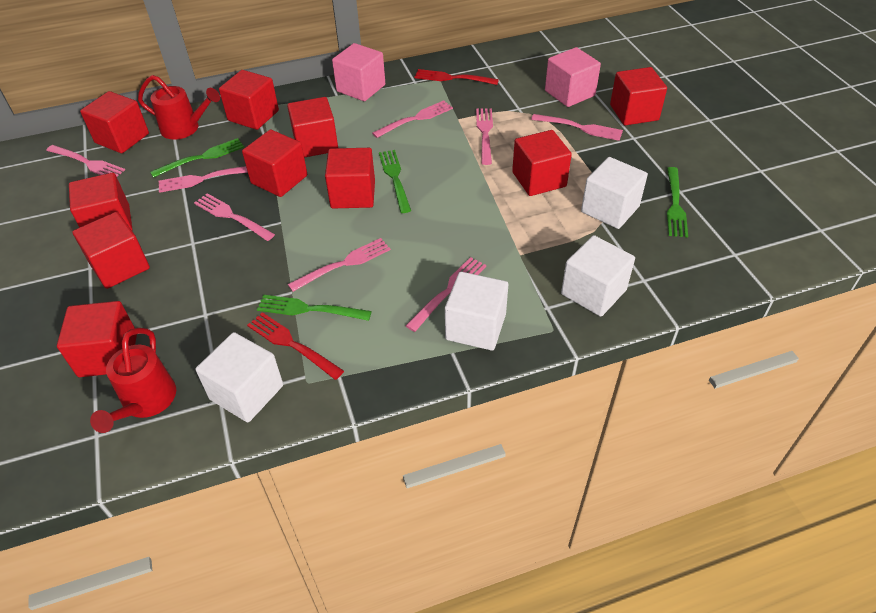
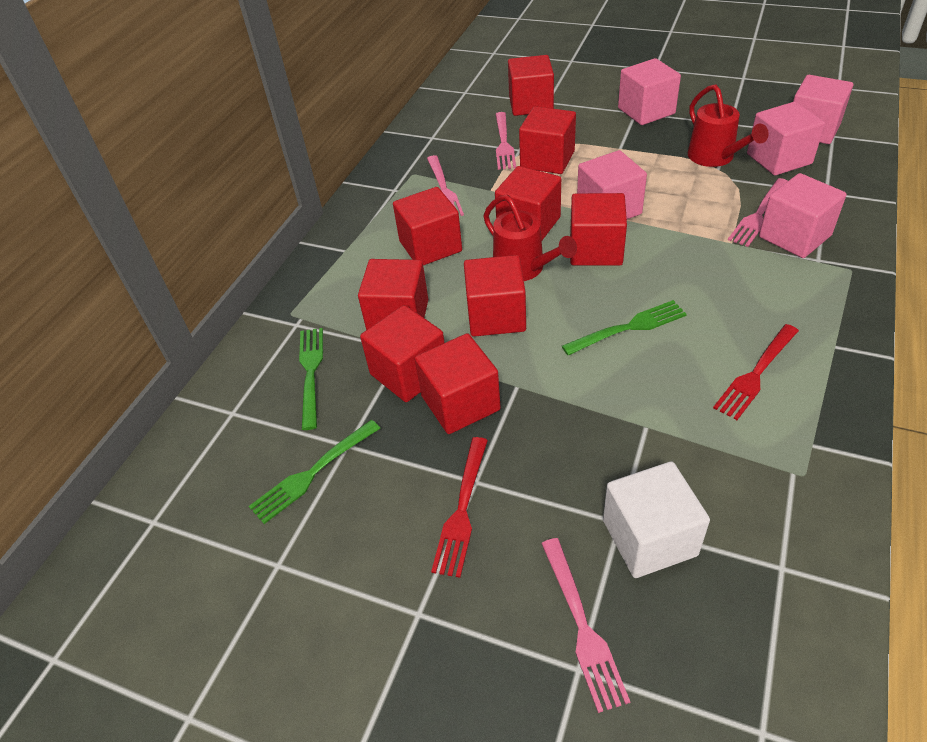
green fork: [150,138,244,178] [257,295,372,321] [379,150,411,213] [667,167,688,237] = 4 -> [249,420,380,524] [299,328,323,430] [562,300,687,356] = 3
pink cube: [332,43,385,101] [545,47,601,107] = 2 -> [577,150,647,219] [618,58,681,125] [747,102,825,176] [759,173,847,258] [793,75,853,144] = 5
pink fork: [46,145,125,177] [159,166,248,193] [194,193,275,241] [288,238,391,292] [372,100,453,138] [406,257,486,332] [476,108,493,165] [531,114,623,141] = 8 -> [427,155,464,216] [495,112,516,170] [541,538,630,713] [728,178,788,247] = 4
red cube: [57,301,137,377] [69,173,132,230] [72,212,150,289] [80,91,149,153] [219,70,279,130] [242,129,307,197] [287,97,338,158] [325,148,375,208] [512,130,572,196] [610,67,667,125] = 10 -> [358,259,428,330] [360,305,445,402] [393,187,462,266] [414,333,501,434] [464,255,526,337] [495,166,561,240] [508,55,554,116] [519,106,576,174] [570,193,627,266] = 9
white cube: [196,332,283,422] [445,272,508,350] [561,235,635,317] [581,157,648,229] = 4 -> [603,462,710,578] = 1

